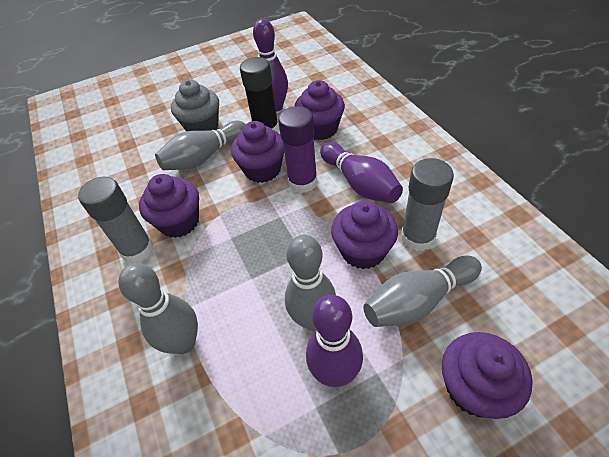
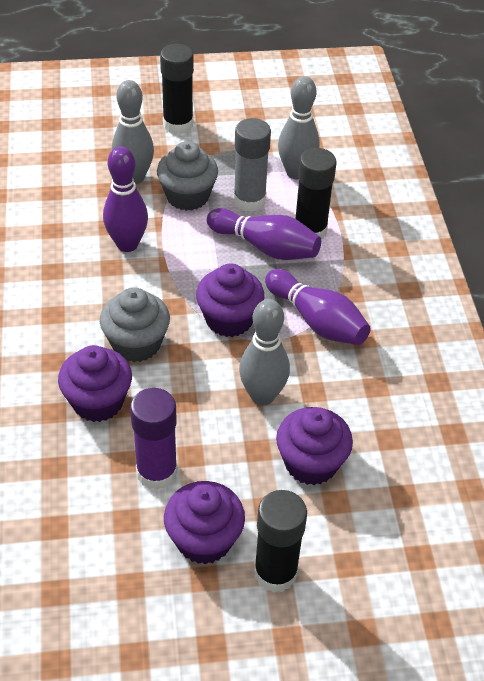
black glue stick: [240,57,279,132] = 1 -> [160,44,194,134] [254,490,307,593] [295,148,336,239] = 3
grey bowling pin: [118,263,198,354] [155,121,246,170] [285,235,336,331] [363,255,482,327] = 4 -> [112,80,154,184] [239,299,290,405] [278,76,320,179] = 3
grey cupcake: [171,80,219,131] = 1 -> [100,287,170,362] [157,141,218,211] = 2
grey glue stick: [78,177,154,263] [401,158,454,251] = 2 -> [233,118,271,212] = 1
purple cupcake: [139,174,199,238] [231,121,284,183] [295,80,345,140] [331,201,398,269] [442,332,533,419] = 5 -> [58,345,132,422] [164,481,245,564] [196,263,264,337] [276,407,353,485] = 4

